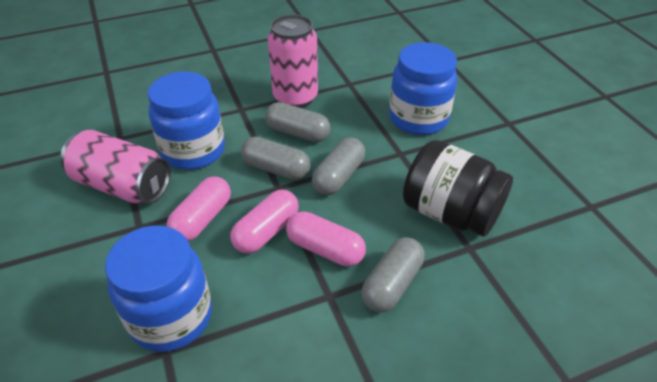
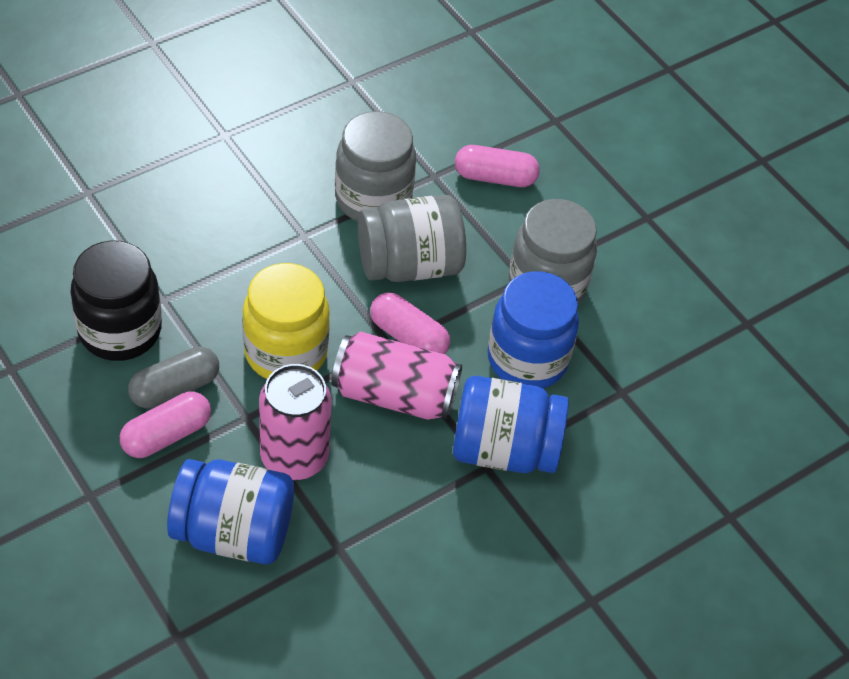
grey capsule: [241,137,311,180] [265,102,330,142] [312,137,365,195] [361,237,425,312] = 4 -> [128,347,219,409] = 1
grey jar: none = 0 -> [335,111,416,222] [358,195,466,282] [509,199,597,305] = 3
yellow jar: none = 0 -> [242,263,330,379] = 1

